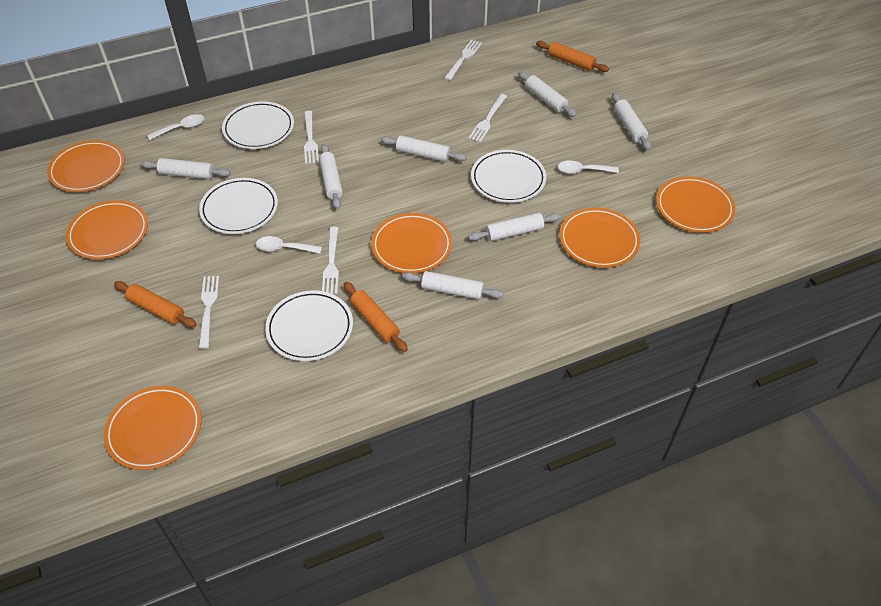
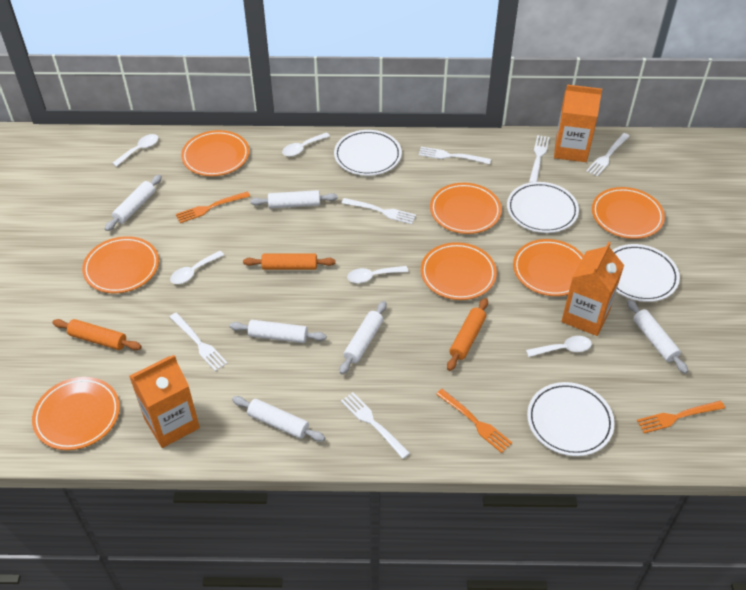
orange carton: none = 0 -> [129,355,200,448] [554,85,602,162] [561,242,624,336] = 3
orange fork: none = 0 -> [176,191,250,223] [436,389,512,453] [637,401,725,433] = 3
orange plate: [47,140,125,192] [66,200,148,259] [104,386,201,470] [371,213,452,274] [559,208,640,268] [656,176,735,233] = 6 -> [32,377,120,450] [82,236,159,293] [181,130,249,176] [421,242,497,300] [430,183,502,234] [513,239,584,296] [592,187,665,239] = 7
white fork: [199,276,219,349] [304,111,319,164] [322,227,339,294] [444,39,482,81] [469,94,507,142] = 5 -> [170,312,228,371] [341,392,410,459] [342,198,416,224] [419,147,491,164] [529,135,550,183] [586,133,630,177] = 6
white rolling pin: [141,158,231,179] [319,144,343,209] [381,136,466,162] [402,271,504,300] [468,212,561,241] [518,71,577,117] [612,93,651,150] = 7 -> [105,175,162,231] [229,320,326,343] [232,396,325,442] [250,190,338,209] [340,301,387,374] [627,299,688,373] = 6
white spoon: [147,114,205,140] [256,236,322,254] [558,160,619,174] = 3 -> [112,134,159,167] [170,251,224,284] [282,132,330,157] [347,266,408,283] [526,336,592,357] = 5

